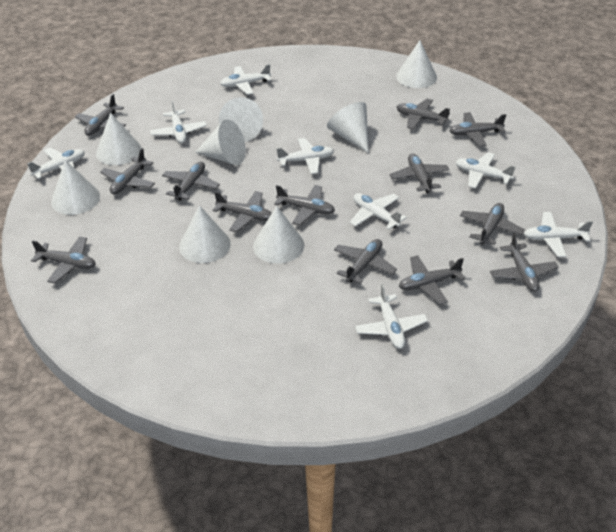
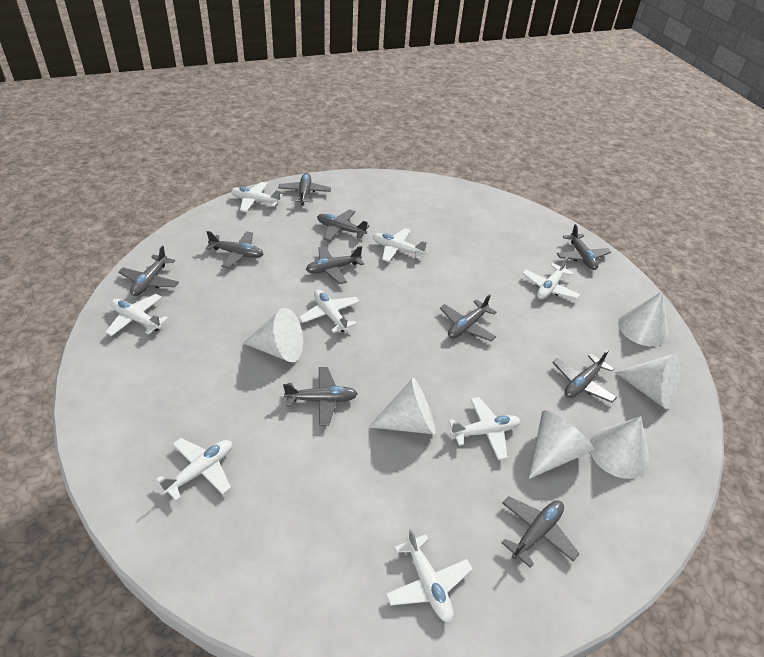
grey plane: [31,236,96,284] [75,94,126,136] [100,148,155,195] [162,162,220,201] [213,191,272,232] [274,185,335,226] [334,239,397,284] [390,153,450,193] [397,99,450,130] [399,255,466,305] [449,112,506,146] [460,203,525,245] [490,233,558,292] = 13 -> [118,246,179,296] [205,231,263,268] [278,173,331,205] [283,367,358,426] [306,246,364,284] [317,209,370,241] [440,294,496,341] [502,496,579,568] [552,350,617,403] [557,224,611,270] = 10
white cone: [51,160,100,215] [96,113,141,165] [179,205,231,263] [195,119,246,165] [219,97,263,142] [253,206,305,264] [327,102,369,153] [396,40,437,88] = 8 -> [243,308,303,362] [369,378,435,435] [529,410,594,479] [590,416,650,479] [615,354,680,409] [618,292,668,346] = 6

